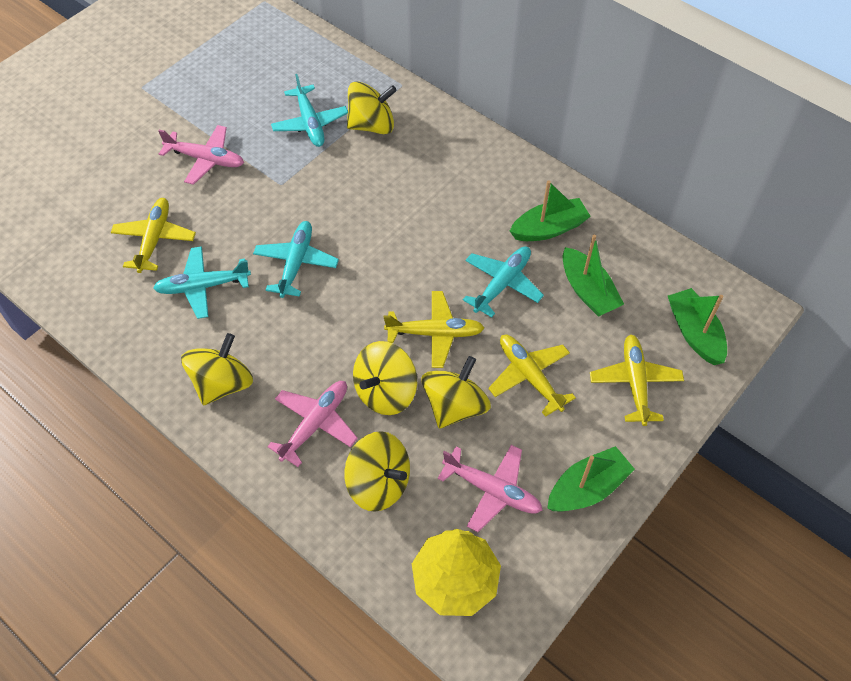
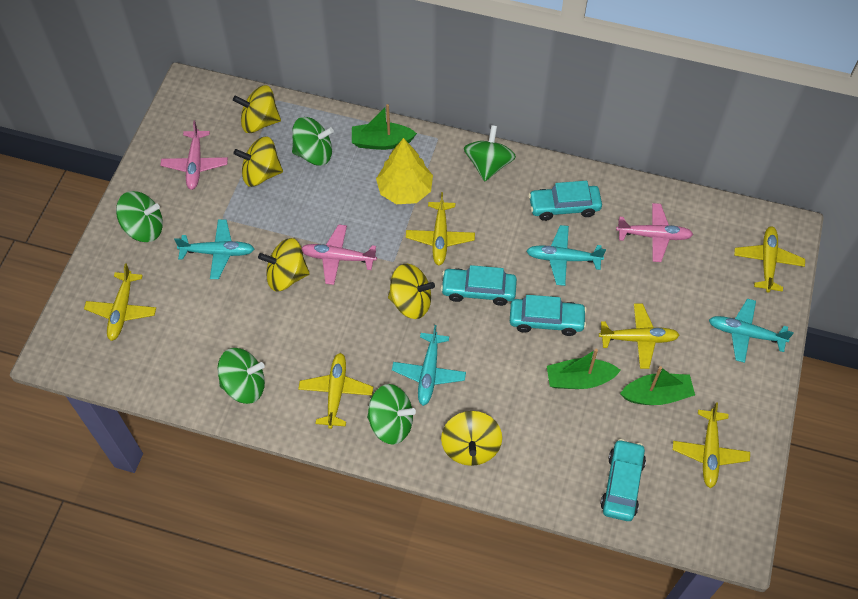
green boat: [510,181,591,241] [547,446,635,512] [563,235,624,317] [668,288,727,365] = 4 -> [352,104,417,150] [547,349,621,389] [620,366,695,405] = 3
green spinning top: none = 0 -> [116,191,163,242] [217,348,265,404] [292,117,334,166] [367,384,416,445] [464,125,516,181] = 5
turquoise car: none = 0 -> [441,265,517,306] [510,295,587,336] [528,181,602,221] [601,439,646,521] = 4
yellow plane: [111,198,196,273] [384,291,484,368] [488,335,576,417] [590,334,684,426] = 4 -> [84,263,156,341] [298,353,373,429] [406,192,475,265] [599,304,679,369] [673,402,750,488] [734,226,805,293] = 6

